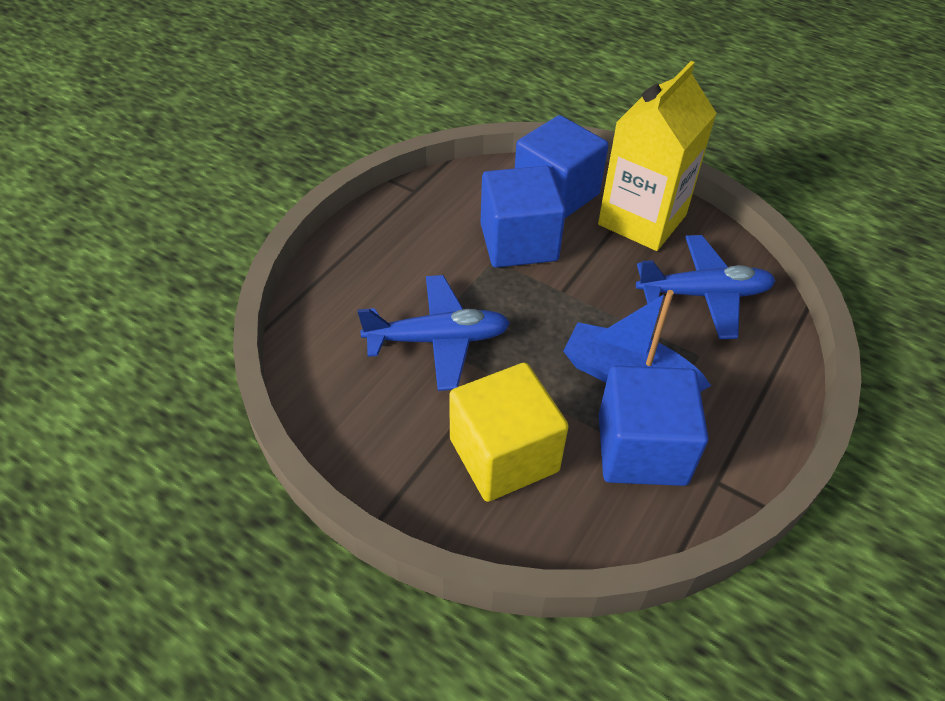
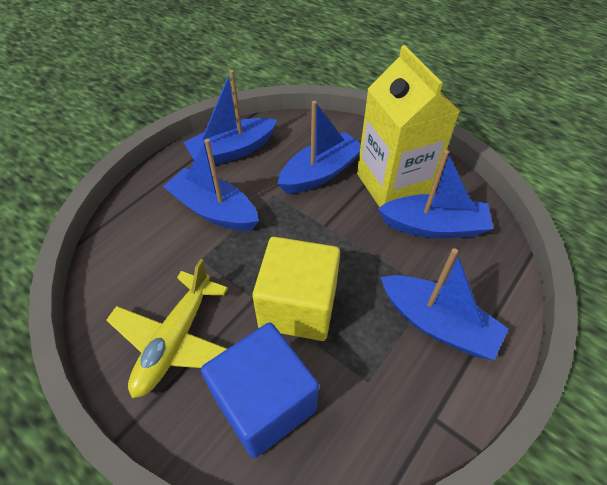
blue boat: [563,290,711,392] = 1 -> [163,139,259,231] [183,70,277,165] [277,101,361,194] [378,150,493,238] [381,248,508,360] = 5
blue cube: [480,166,566,268] [515,115,609,218] [599,366,709,486] = 3 -> [201,323,319,458] = 1
blue plane: [358,275,510,391] [636,235,776,339] = 2 -> none = 0
yellow plane: none = 0 -> [106,259,228,398] = 1

